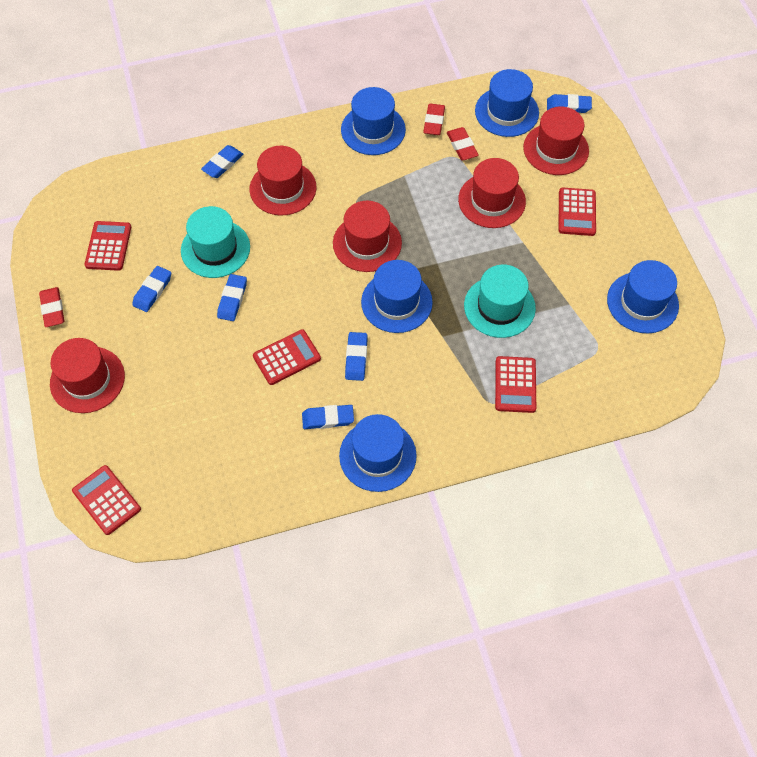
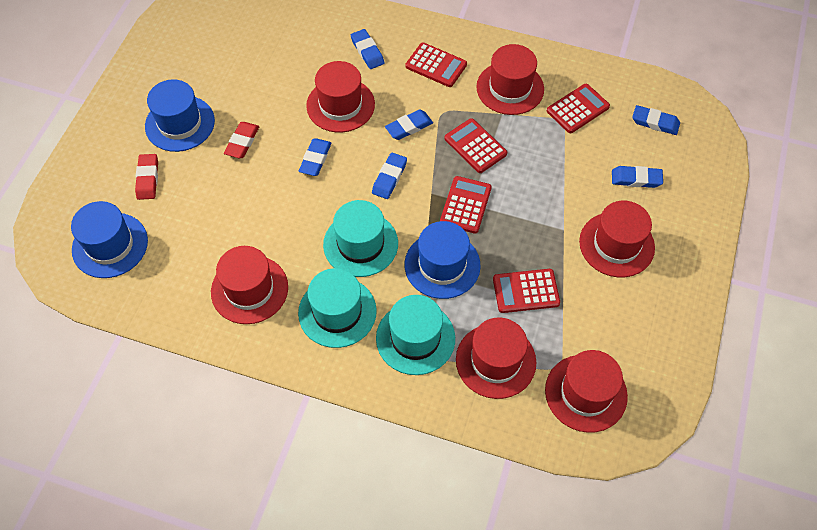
blue hat: [339,414,417,492] [341,87,406,155] [361,260,433,333] [475,69,539,137] [607,260,679,333] = 5 -> [71,201,148,278] [145,79,215,152] [405,221,481,299] = 3
red eraser: [39,287,64,327] [423,103,445,135] [447,127,479,160] = 3 -> [135,154,158,200] [224,122,259,158] = 2
red hat: [50,338,125,413] [250,146,316,216] [333,200,402,272] [458,158,526,228] [523,107,589,175] = 5 -> [211,246,288,324] [306,61,375,132] [456,317,536,399] [476,44,544,115] [545,350,628,433] [579,201,655,277] = 6
turquoise hat: [181,206,250,278] [464,265,536,338] = 2 -> [298,268,377,348] [323,200,398,277] [376,295,455,375] = 3

